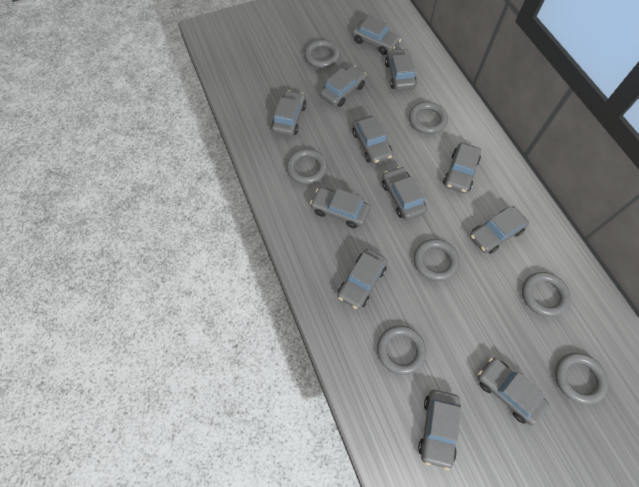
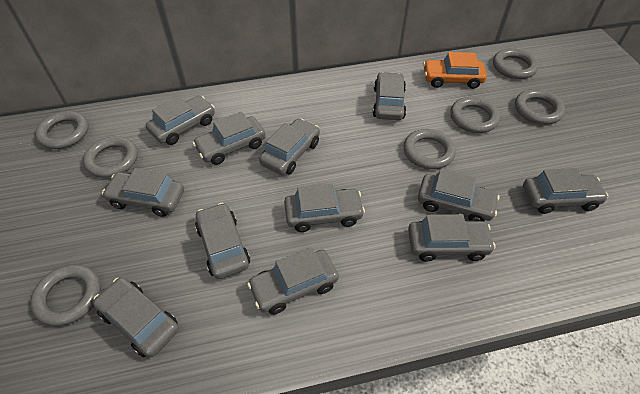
orange car: none = 0 -> [423,52,487,89] = 1

